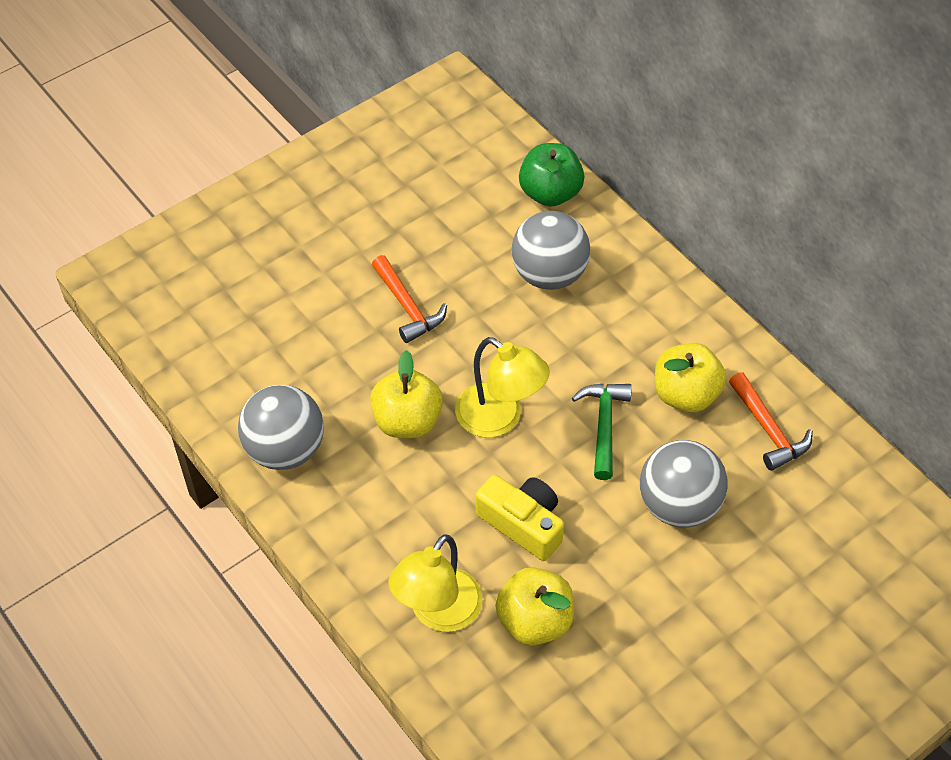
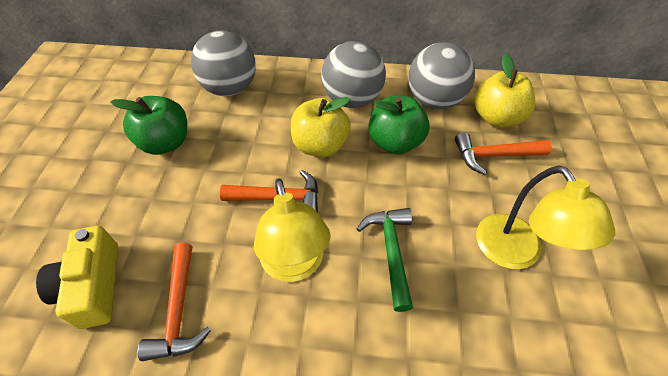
green apple: [519,143,584,207] = 1 -> [110,96,187,155] [368,95,429,154] = 2
orange hammer: [372,255,447,343] [729,372,813,471] = 2 -> [138,243,211,361] [220,170,318,213] [455,132,552,175] = 3
yellow apple: [370,350,443,438] [495,567,574,646] [655,343,727,412] = 3 -> [291,97,351,157] [474,54,535,127] = 2

